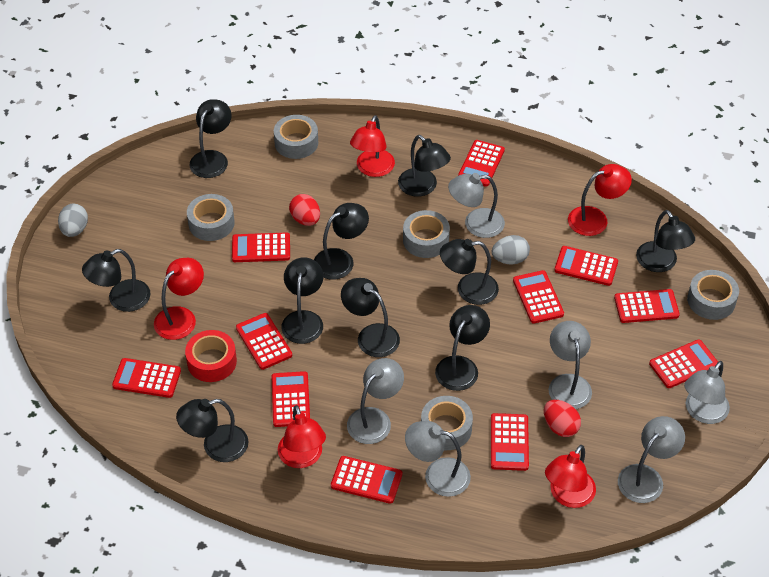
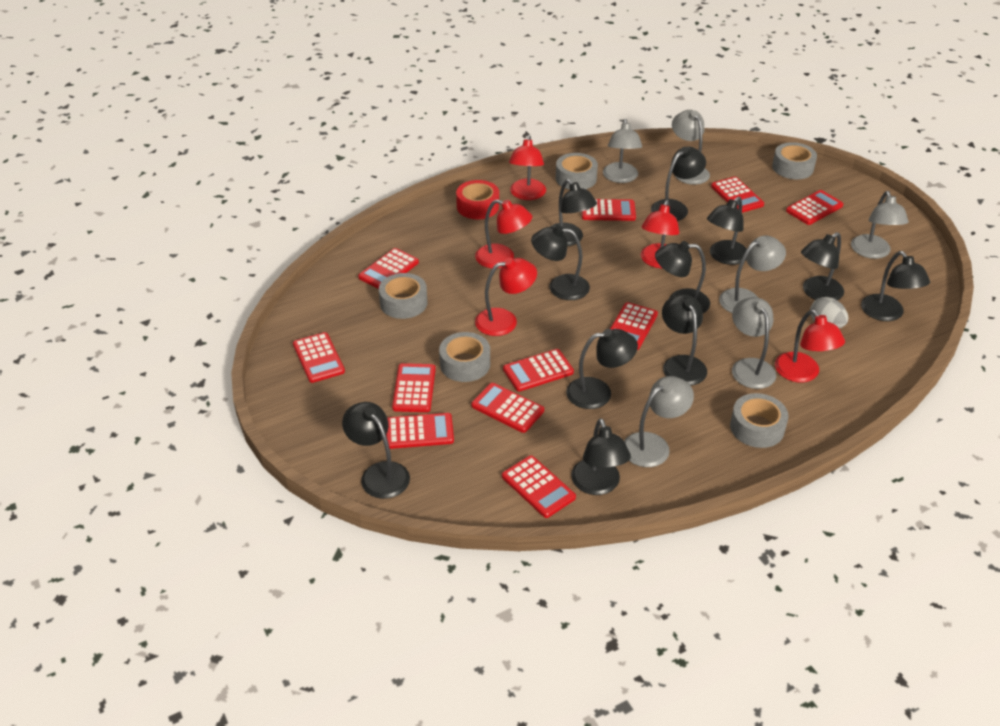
black lamp: [82,249,151,312] [176,399,248,462] [189,99,232,178] [281,257,323,344] [314,203,369,280] [341,278,400,357] [398,135,451,197] [435,305,490,391] [440,239,499,305] [636,210,695,272] = 10 -> [342,402,410,499] [531,225,590,300] [550,179,597,246] [566,329,638,409] [571,418,631,495] [651,147,706,221] [655,241,710,313] [662,294,707,386] [707,197,747,265] [801,232,844,300] [861,251,930,321] = 11
grey egg: [58,204,88,237] [492,235,530,265] = 2 -> [810,297,849,328] = 1
red egg: [289,194,320,226] [544,400,581,437] = 2 -> none = 0

